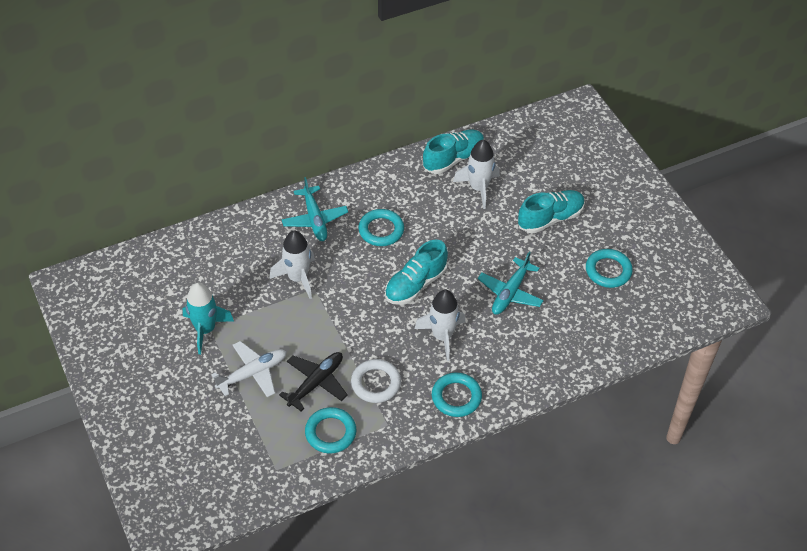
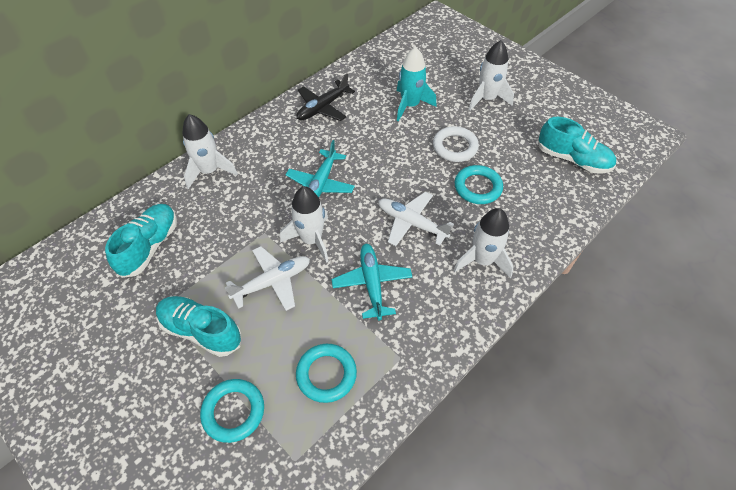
turquoise ring: [305,407,356,453] [358,209,404,246] [432,372,482,417] [586,249,633,288] = 4 -> [200,379,264,443] [296,344,357,403] [455,165,503,204] = 3
white plane: [211,341,287,397] = 1 -> [224,246,310,311] [378,192,454,246] = 2
white rocket: [269,231,315,299] [414,290,465,361] [453,139,500,209] = 3 -> [182,114,238,189] [280,186,329,263] [454,208,514,278] [468,40,514,111] = 4

